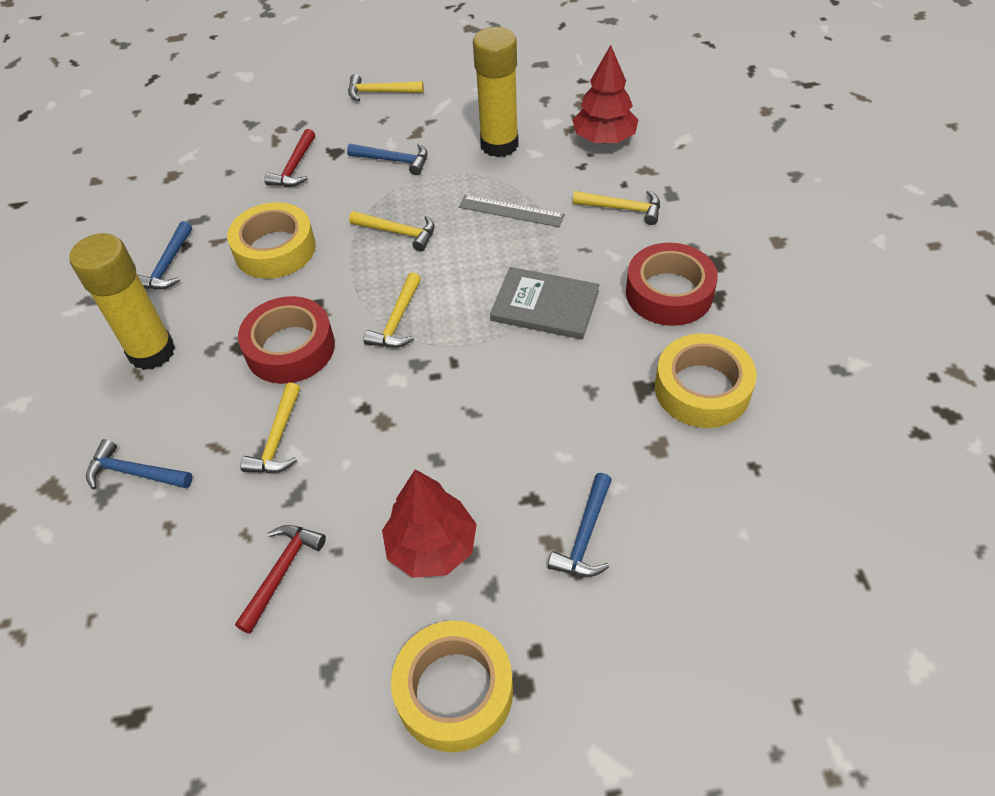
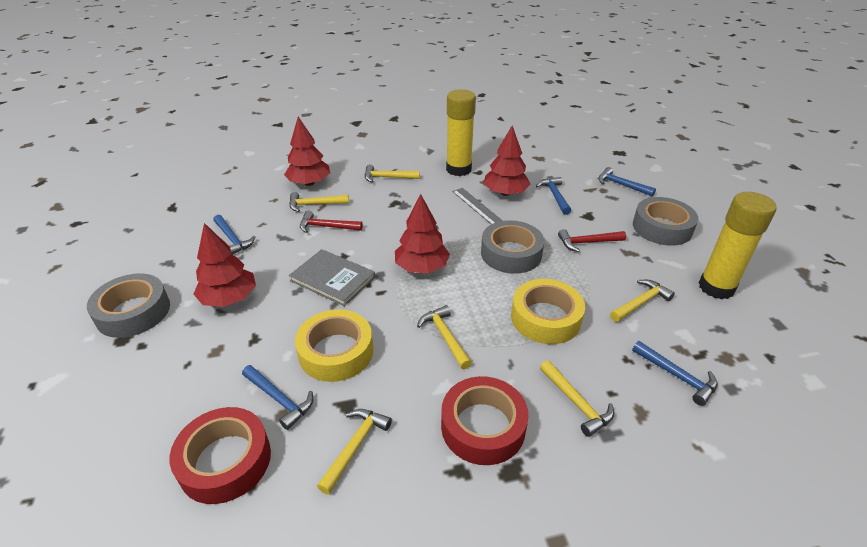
blue hammer: [86,439,192,489] [138,221,192,290] [347,144,428,175] [548,473,612,577] = 4 -> [213,215,255,255] [242,365,313,430] [536,177,571,215] [598,167,656,197] [632,341,717,406] = 5
grey tape: none = 0 -> [87,273,170,338] [481,220,544,274] [633,197,698,246] = 3
red tree: [382,469,477,578] [572,45,638,143] = 2 -> [194,223,256,307] [284,117,330,186] [395,194,450,273] [483,126,530,196] = 4
yellow hammer: [240,382,300,473] [348,74,424,101] [349,211,434,252] [363,272,421,348] [573,190,660,225] = 5 -> [289,192,349,212] [317,409,392,494] [365,164,420,182] [417,305,472,369] [540,360,614,437] [610,280,675,322] = 6
yellow tape: [227,202,316,279] [391,620,513,752] [655,333,757,428] = 3 -> [295,309,373,382] [511,279,585,344] = 2

